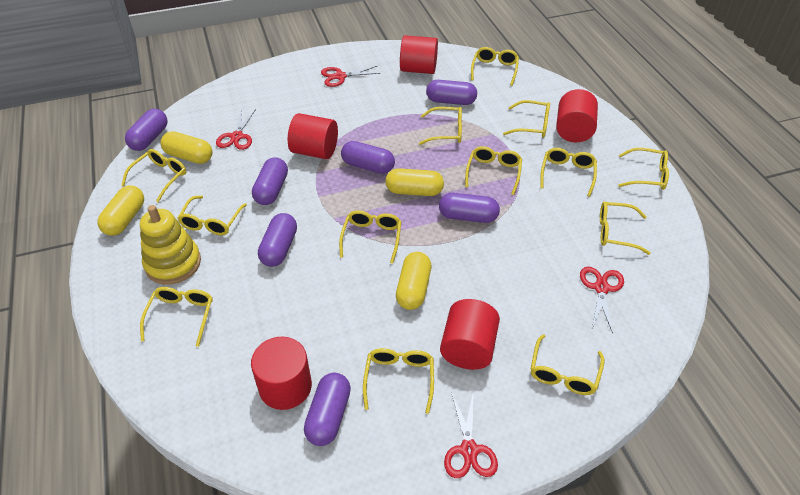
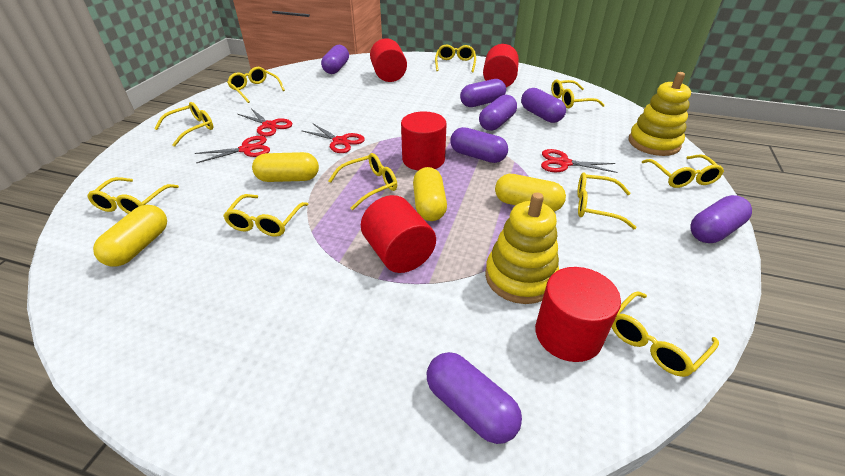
yellow glasses: [122,149,186,202] [140,287,213,347] [178,196,247,236] [339,210,402,263] [363,348,434,414] [419,107,462,145] [465,146,522,195] [471,47,519,86] [503,100,550,137] [531,334,605,395] [540,148,597,197] [600,202,651,255] [618,148,669,190] = 13 -> [87,177,179,214] [154,102,213,147] [223,194,309,237] [227,67,285,103] [328,153,397,210] [435,44,476,72] [551,80,605,108] [577,172,637,229] [611,291,719,377] [642,154,724,188] = 10
yellow stacking toy: [140,205,201,285] = 1 -> [485,192,559,304] [629,72,691,156] = 2

